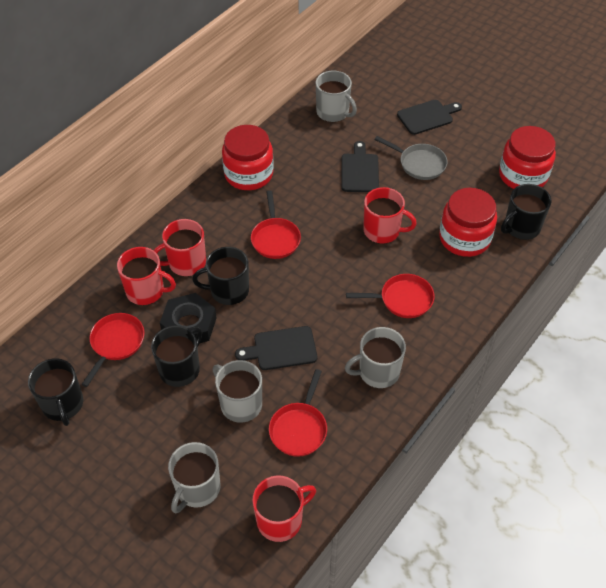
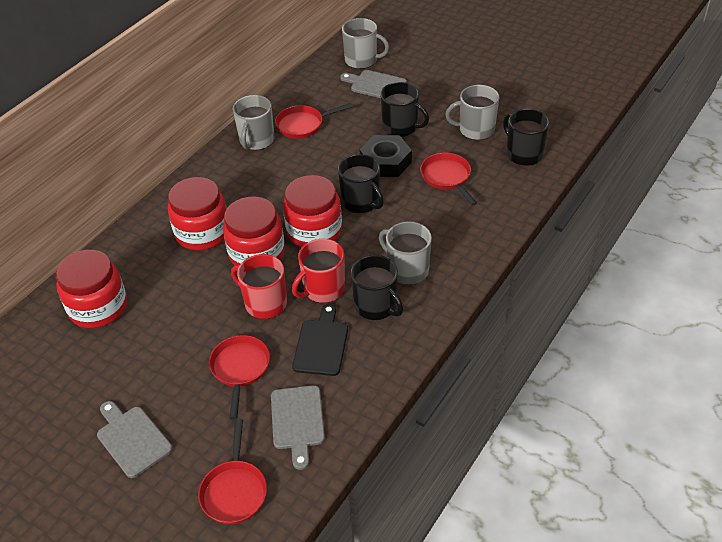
black cutting board: [235,326,317,370] [341,141,379,192] [397,100,462,135] = 3 -> [292,304,348,376] = 1
grey cutting board: none = 0 -> [97,401,172,478] [271,385,325,470] [340,70,407,98] = 3
grey pan: [374,136,448,180] = 1 -> none = 0
red jar: [222,125,274,190] [439,188,497,257] [499,126,556,189] = 3 -> [56,250,127,328] [168,177,227,250] [223,197,285,265] [283,175,342,247] = 4
red mug: [117,247,176,305] [154,219,206,276] [252,476,316,542] [363,187,417,244] = 4 -> [231,254,287,319] [292,239,345,303] = 2

